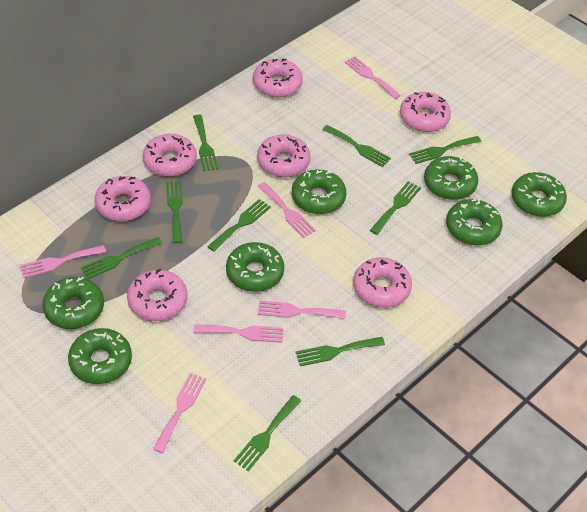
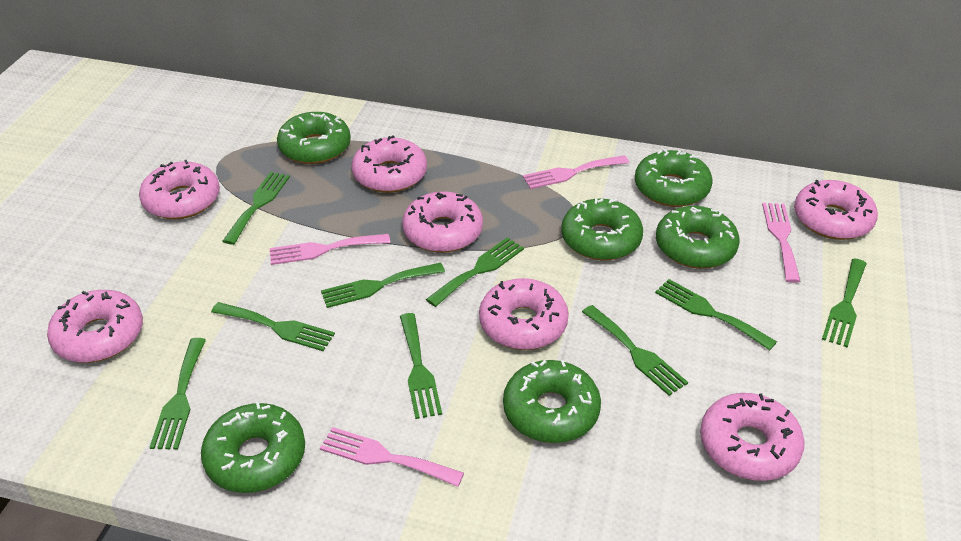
green donut: [42,277,104,329] [68,328,132,384] [226,242,284,292] [292,170,346,214] [424,156,478,200] [446,199,503,245] [511,172,567,217] = 7 -> [201,402,305,493] [277,112,351,164] [503,360,601,443] [561,198,643,261] [635,149,712,207] [656,206,740,269] = 6
pink fork: [20,245,106,278] [153,373,206,453] [194,324,283,343] [258,182,316,238] [258,301,346,319] [345,56,401,99] = 6 -> [270,234,390,265] [320,427,464,487] [523,155,629,189] [762,203,801,283] = 4

